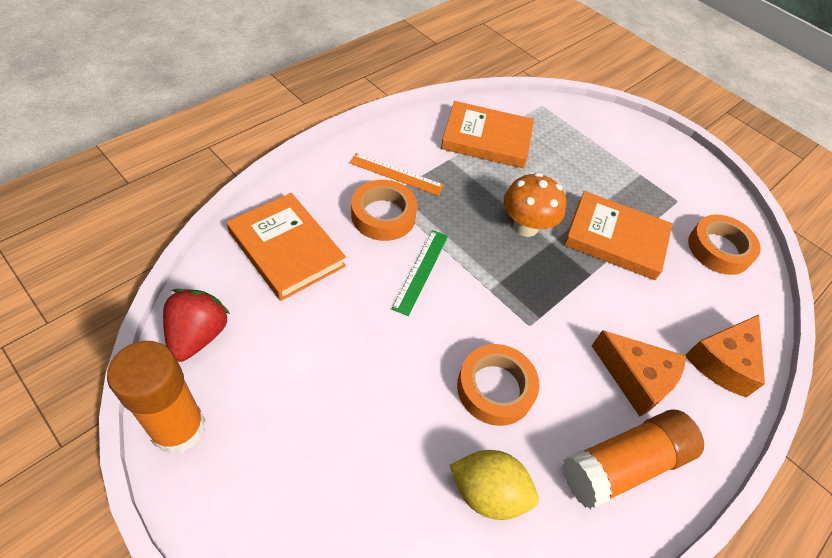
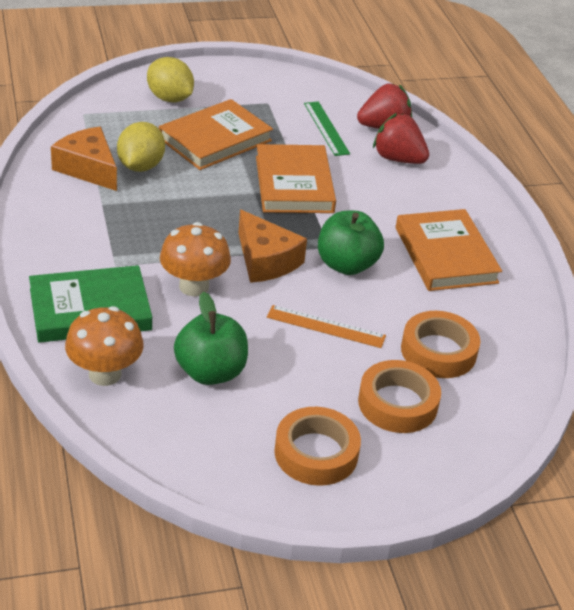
green apple: none = 0 -> [174,292,248,385] [318,211,384,275] = 2
green book: none = 0 -> [29,265,152,343] = 1
orange glue stick: [107,341,205,454] [562,409,704,509] = 2 -> none = 0
orange mushroom: [503,173,566,237] = 1 -> [65,306,144,386] [160,222,231,297] = 2
red strawberry: [163,289,230,362] = 1 -> [357,84,412,129] [373,113,429,164] = 2
yellow lemon: [450,450,539,520] = 1 -> [117,122,165,172] [147,57,194,102] = 2

